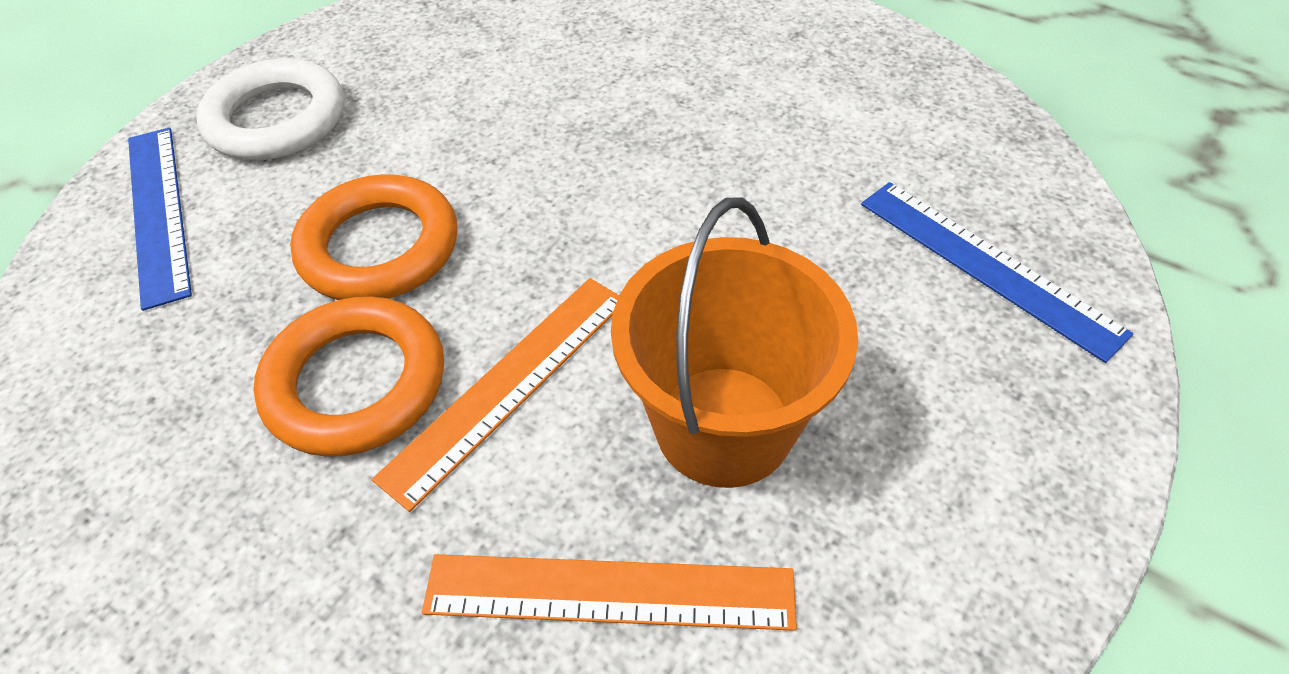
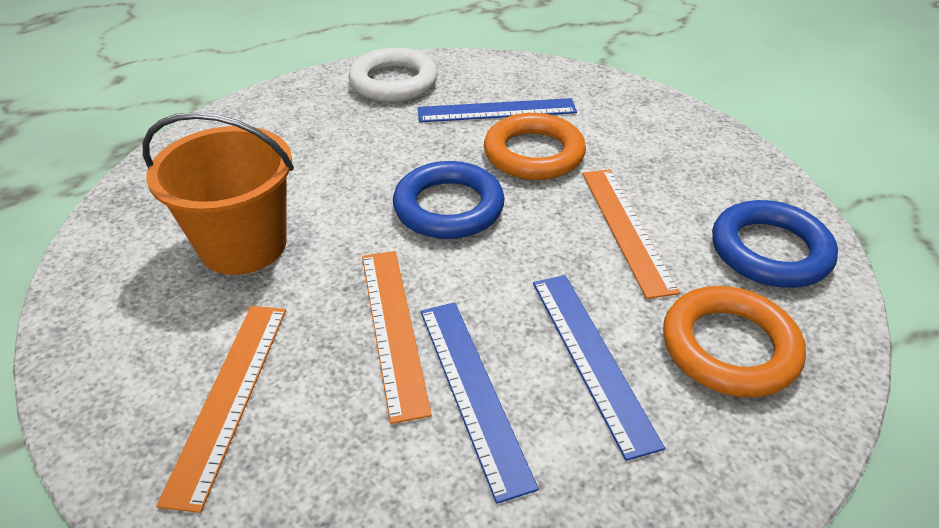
blue ring: none = 0 -> [393,161,505,239] [712,200,838,288] = 2
blue ruler: [128,127,192,311] [861,182,1133,363] = 2 -> [418,98,577,122] [421,302,539,504] [533,275,665,461] = 3
orange ruler: [372,278,619,512] [422,554,797,631] = 2 -> [156,306,286,513] [362,251,432,424] [583,169,680,299] = 3

